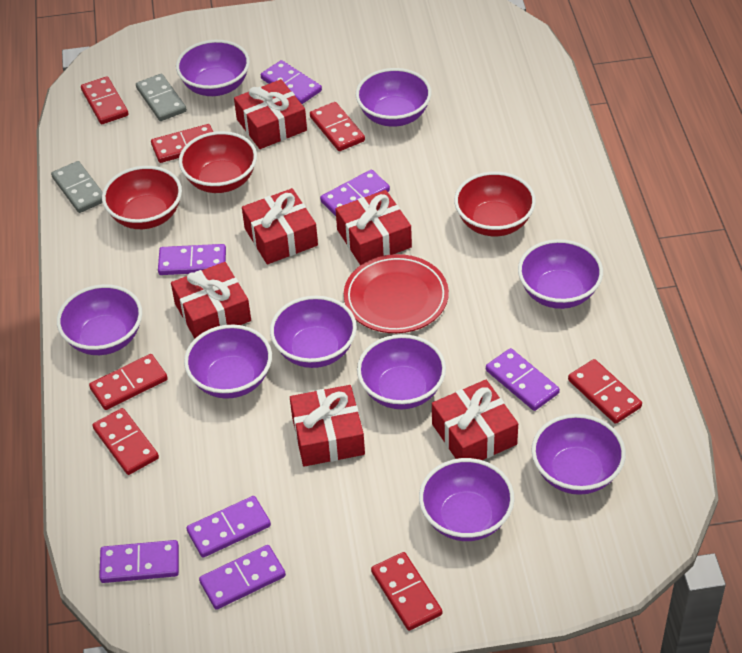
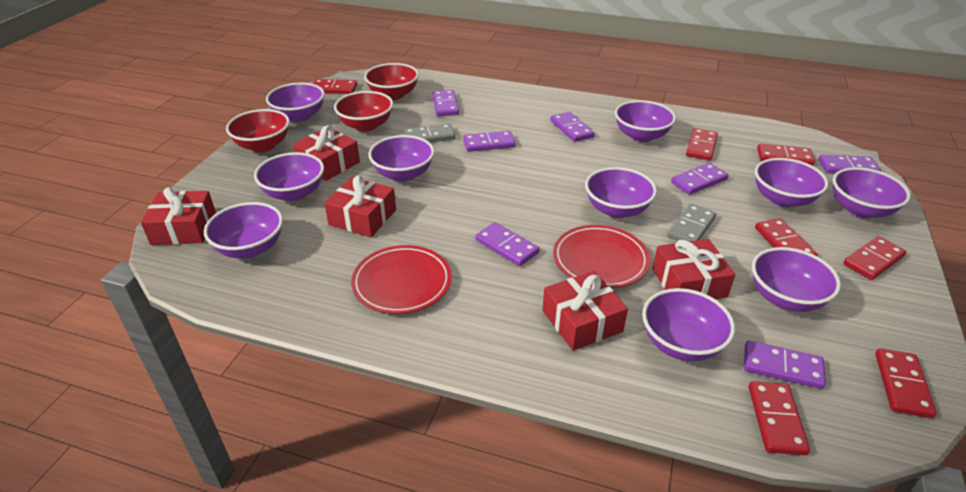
purple bowl: [57,284,142,355] [176,40,250,96] [184,325,272,399] [270,296,357,368] [356,68,432,127] [357,334,446,409] [419,458,514,541] [518,239,603,309] [531,414,626,495] = 9 -> [204,202,283,258] [254,152,324,201] [266,83,325,122] [368,135,435,182] [585,167,657,218] [615,100,676,142] [642,288,735,361] [752,247,841,312] [755,158,829,207] [832,167,911,218] = 10
red gift: [171,262,251,339] [234,79,307,149] [242,188,318,264] [290,385,365,466] [336,190,412,265] [432,380,518,460] = 6 -> [141,187,216,245] [293,125,360,181] [324,176,396,237] [543,271,628,351] [652,239,735,299] = 5
red plate: [344,254,449,333] = 1 -> [351,245,452,314] [553,225,650,288] = 2

